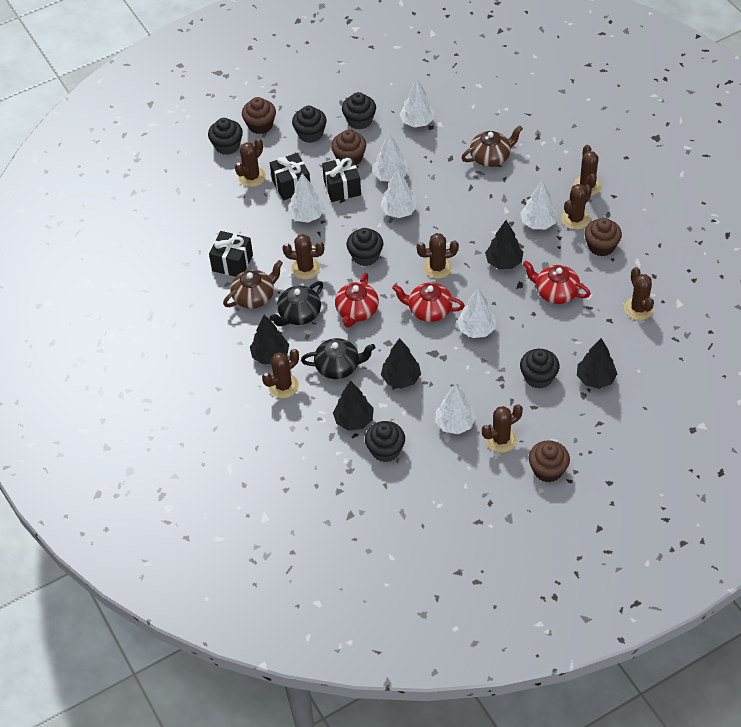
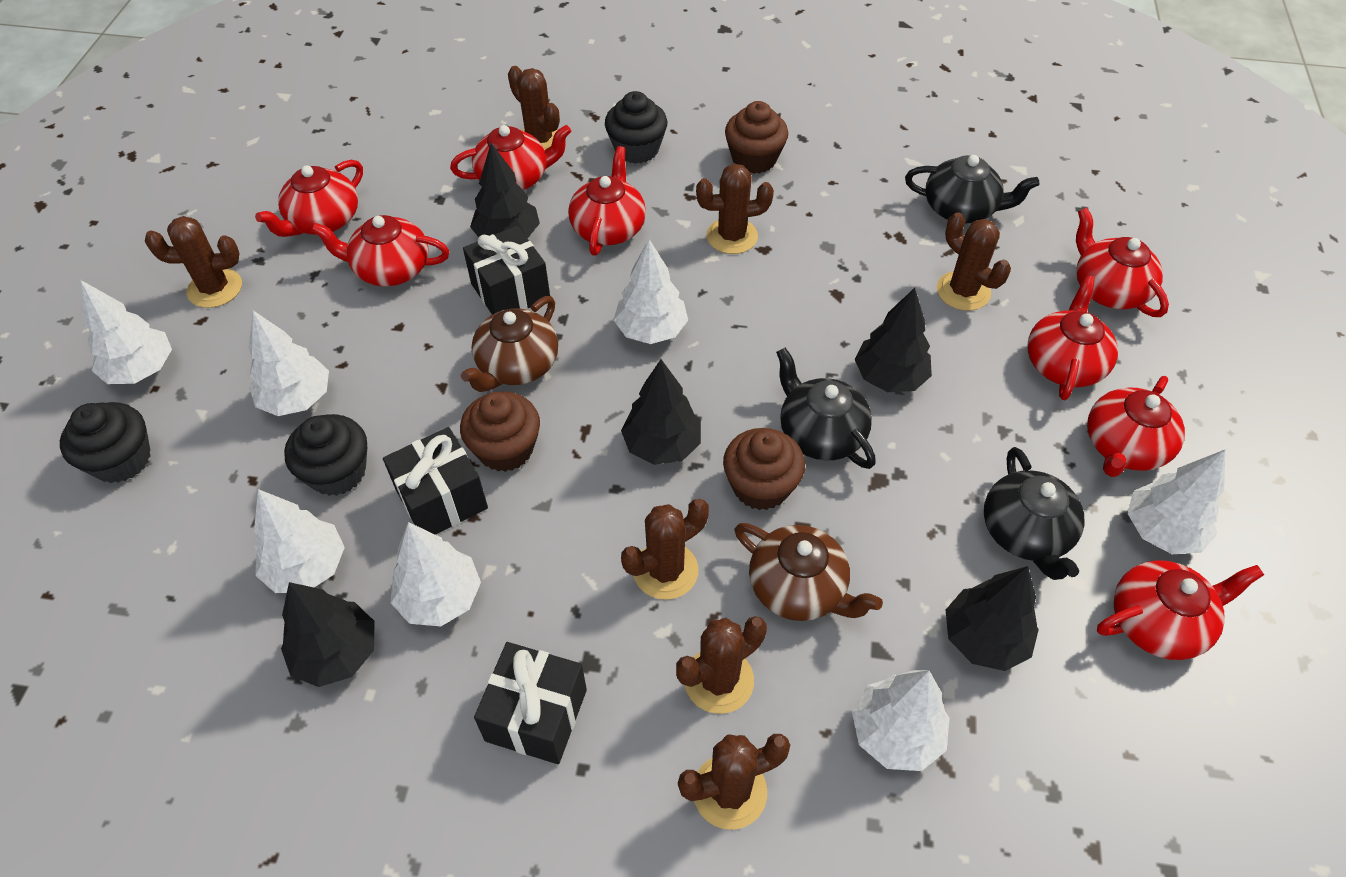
black cupcake: [208,118,243,155] [292,106,327,143] [342,92,376,129] [347,228,383,266] [365,421,405,462] [520,349,560,389] = 6 -> [60,402,151,483] [284,414,367,496] [605,91,667,164] = 3
black teapot: [269,281,323,326] [301,338,376,379] = 2 -> [776,348,876,469] [905,155,1040,223] [984,447,1085,580] = 3
brown cactus: [235,138,266,187] [262,349,299,398] [283,234,324,279] [417,233,459,279] [482,404,523,453] [562,184,592,230] [573,145,601,196] [624,267,654,320] = 8 -> [145,216,242,308] [508,66,560,150] [621,499,709,600] [676,616,767,714] [678,734,790,830] [696,164,774,254] [937,212,1011,311] = 7
brown cupcake: [242,97,276,134] [331,130,366,166] [528,440,570,482] [584,218,622,256] = 4 -> [460,391,540,472] [723,428,805,510] [725,101,788,174] = 3
red teapot: [335,273,379,328] [392,282,465,322] [523,261,591,304] = 3 -> [255,160,363,237] [311,215,449,286] [450,125,572,190] [568,146,646,256] [1028,275,1118,400] [1076,208,1169,317] [1087,376,1185,477] [1097,560,1264,660] = 8

